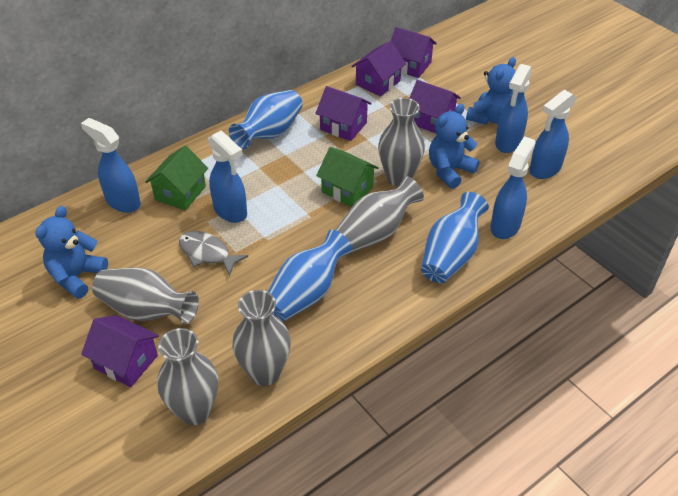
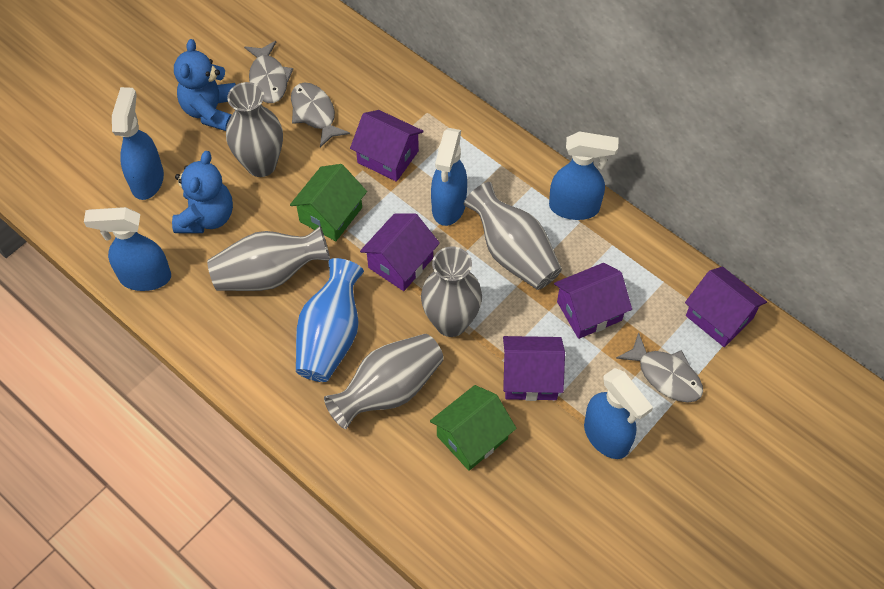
blue teddy bear: [35,206,108,299] [429,104,480,189] [466,57,516,125] = 3 -> [172,151,233,233] [174,39,236,131] = 2
blue vase: [229,90,303,149] [268,229,353,321] [421,192,489,283] = 3 -> [296,258,364,382] = 1
grey fish: [179,231,248,276] = 1 -> [244,41,293,103] [291,82,350,147] [616,332,703,402] = 3

